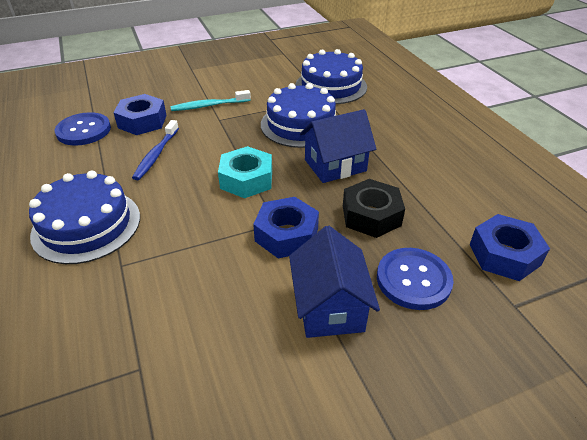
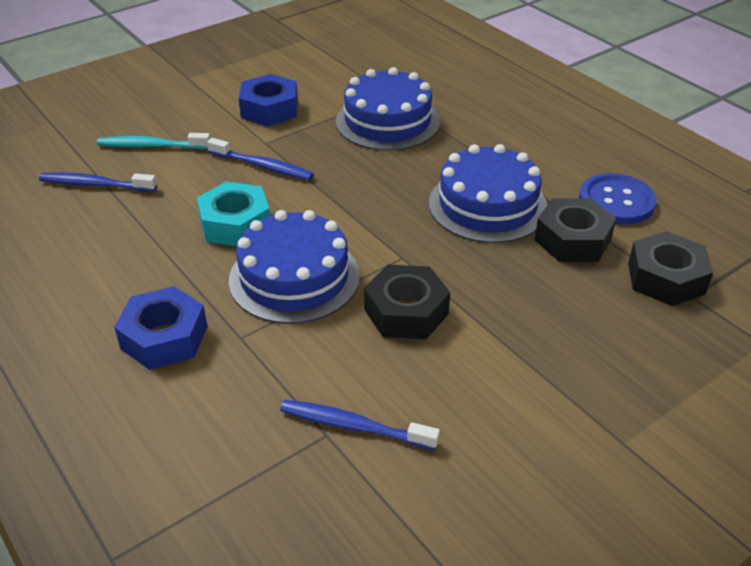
black nut: [343,179,405,238] = 1 -> [364,265,450,339] [535,198,616,262] [628,231,713,306] = 3
blue button: [55,112,111,146] [377,248,454,310] = 2 -> [579,173,657,225] = 1
blue house: [289,226,380,338] [300,109,376,183] = 2 -> none = 0
blue nut: [113,94,167,135] [253,197,319,258] [469,214,550,281] = 3 -> [114,286,207,370] [239,74,298,126] = 2
blue toothbrush: [132,120,179,180] = 1 -> [39,172,157,192] [207,138,314,180] [280,400,440,450] = 3

